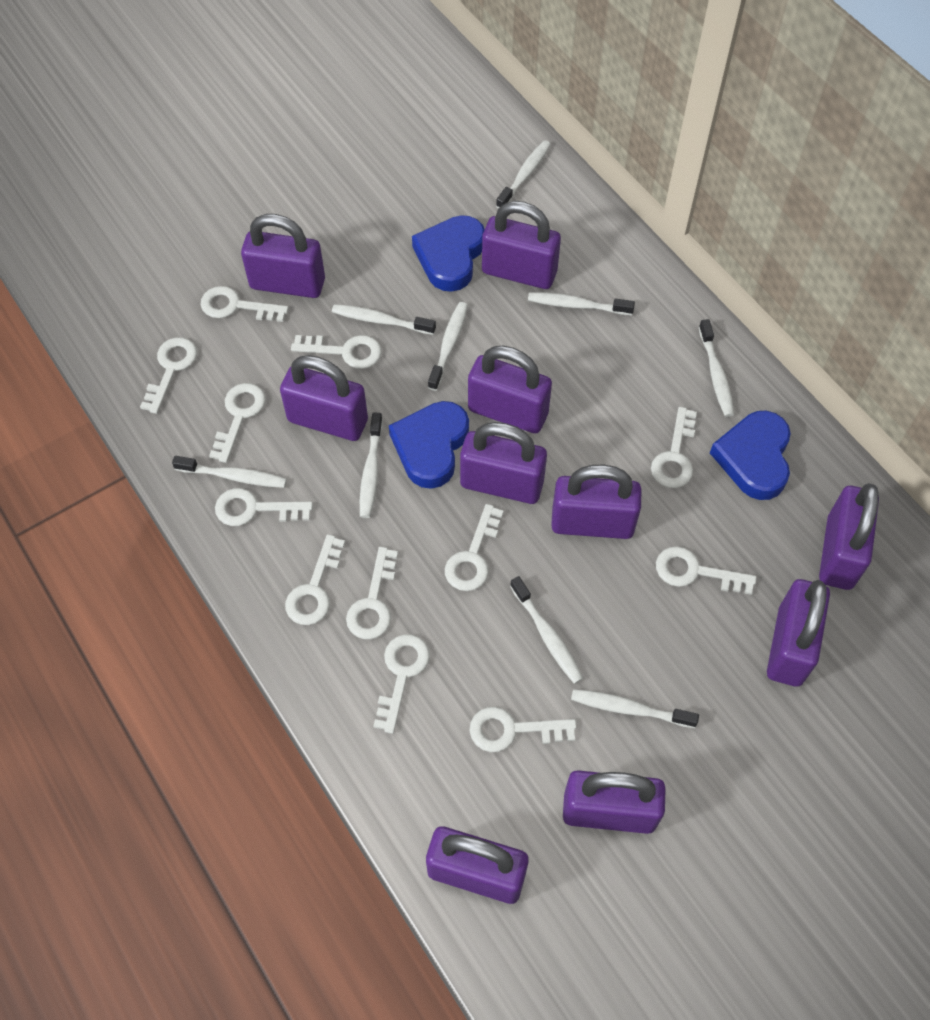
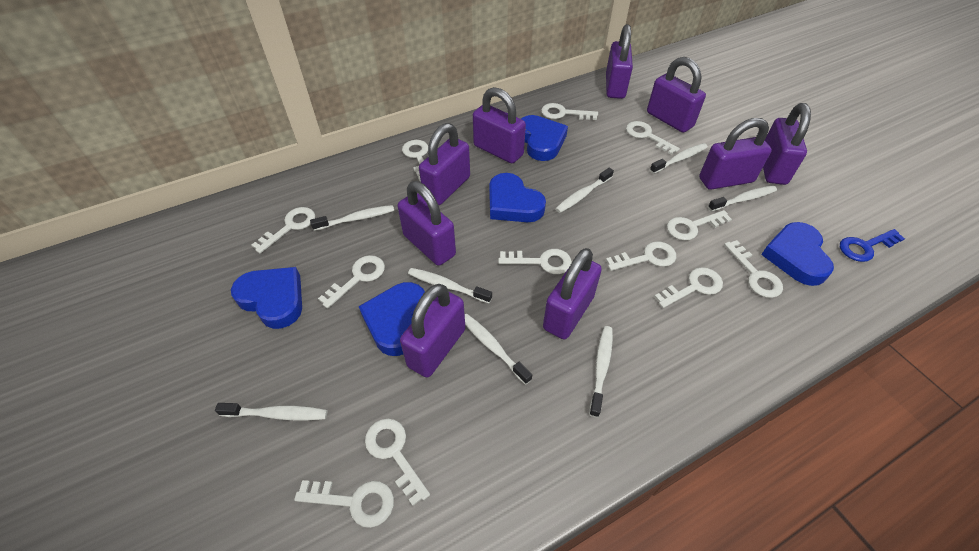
blue heart: [389,401,469,489] [412,215,485,292] [710,411,791,500] = 3 -> [231,267,302,329] [358,282,425,356] [489,173,546,222] [521,115,568,161] [761,222,834,286] = 5
blue key: none = 0 -> [840,229,905,262] = 1
purple padlock: [241,214,325,298] [280,355,368,441] [426,827,529,904] [460,422,547,504] [468,346,552,433] [482,201,561,289] [551,465,642,539] [563,770,666,834] [767,579,830,687] [819,483,879,590] = 10 -> [398,181,456,266] [400,284,466,378] [419,123,470,205] [473,87,526,163] [543,248,602,339] [606,24,633,99] [647,57,706,133] [699,118,772,190] [763,103,811,185] = 9
white toothbrush: [172,456,287,488] [332,304,436,335] [360,412,383,518] [428,302,468,391] [496,140,551,208] [510,576,583,684] [528,292,635,315] [571,689,699,728] [699,319,734,417] = 9 -> [215,403,328,420] [310,205,394,231] [408,268,492,303] [465,314,532,385] [555,168,614,213] [589,326,613,418] [650,143,708,174] [708,186,777,212] = 8

